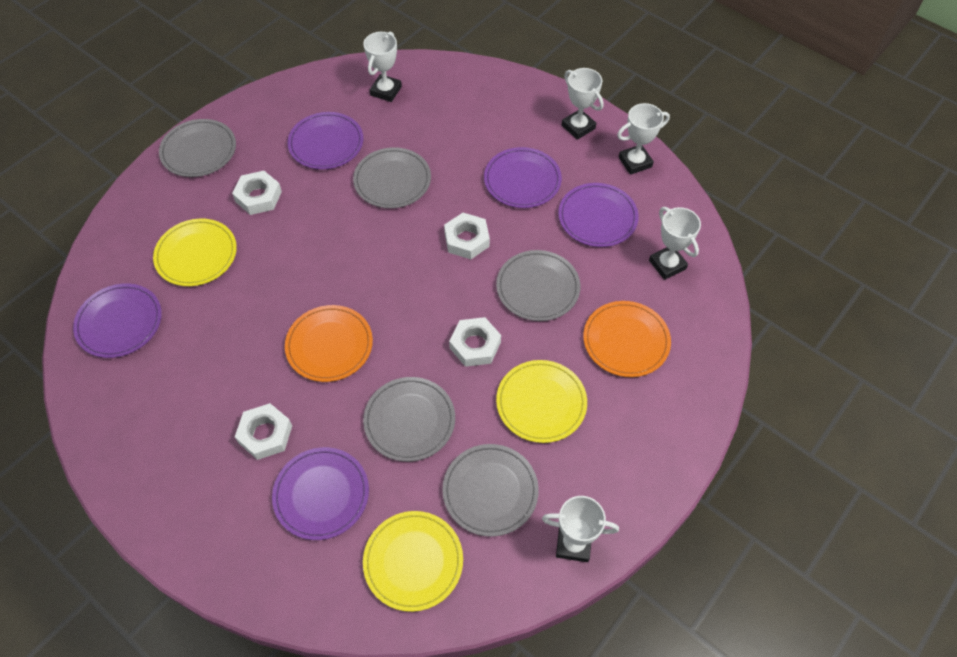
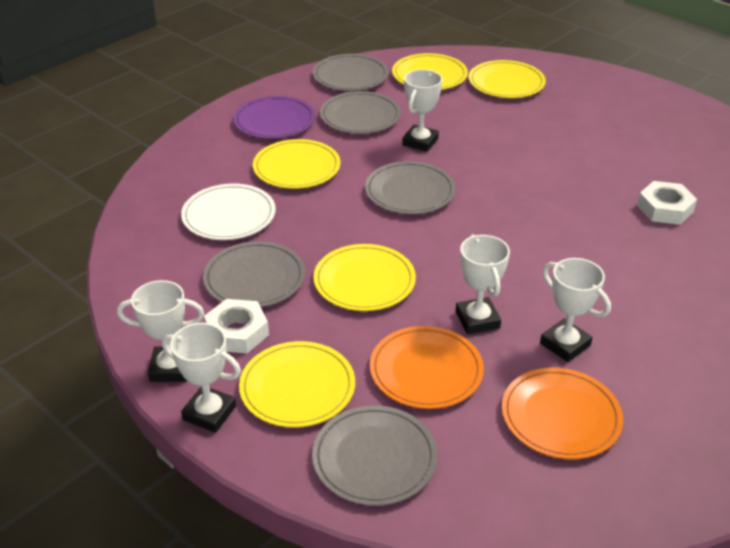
purple plate: [73,283,162,358] [272,447,369,540] [287,112,363,169] [484,147,562,208] [558,183,639,247] = 5 -> [233,96,315,139] = 1
white nut: [232,171,282,215] [235,403,292,460] [444,213,490,259] [449,317,501,367] = 4 -> [204,299,269,353] [637,181,697,225] = 2
white plate: none = 0 -> [181,184,276,240] = 1
yellow plate: [153,218,237,286] [363,511,463,612] [496,360,587,443] = 3 -> [239,341,355,428] [253,139,340,189] [313,244,416,311] [392,53,468,90] [468,60,546,98] = 5

